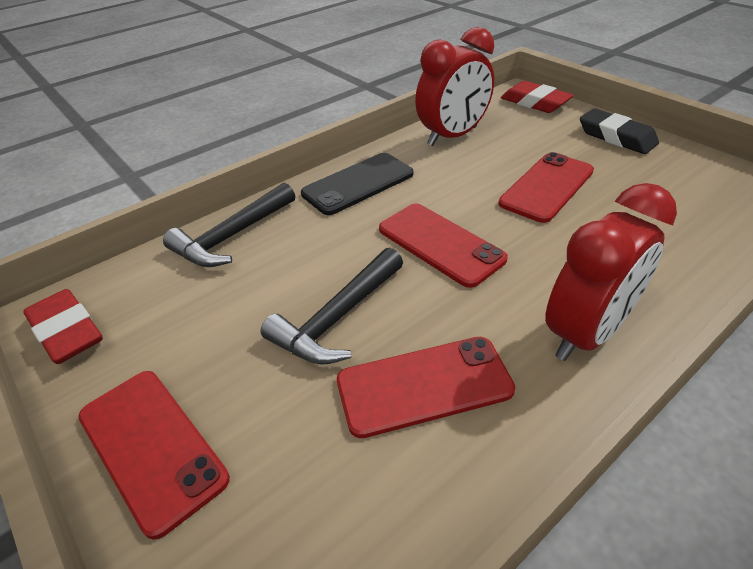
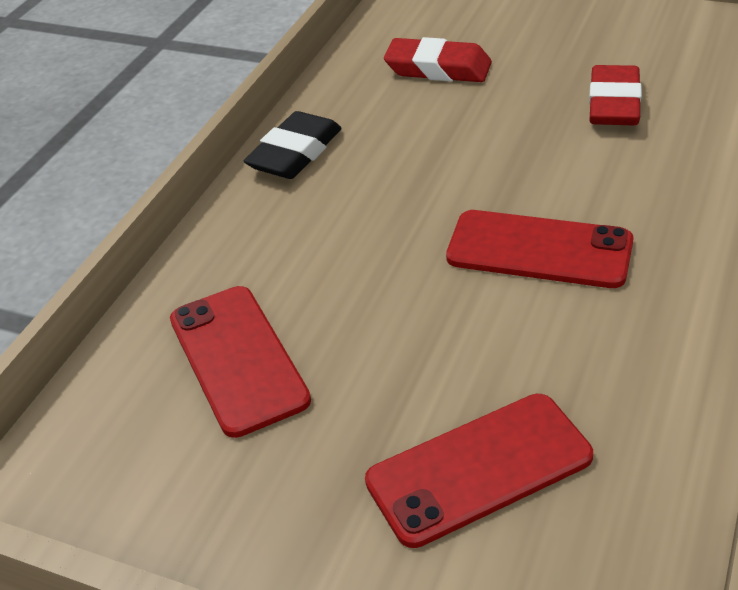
black hammer: [163,182,295,267] [261,248,403,365] = 2 -> none = 0
black phone: [301,153,413,215] = 1 -> none = 0
red clock: [415,27,494,146] [545,183,677,361] = 2 -> none = 0
red phone: [78,371,230,540] [337,337,515,438] [379,203,508,288] [498,152,594,223] = 4 -> [170,286,311,438] [365,394,593,548] [446,210,633,288] = 3

